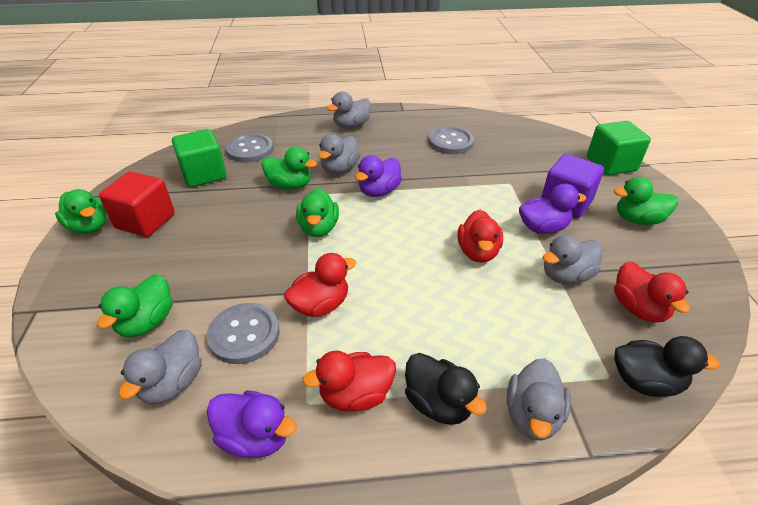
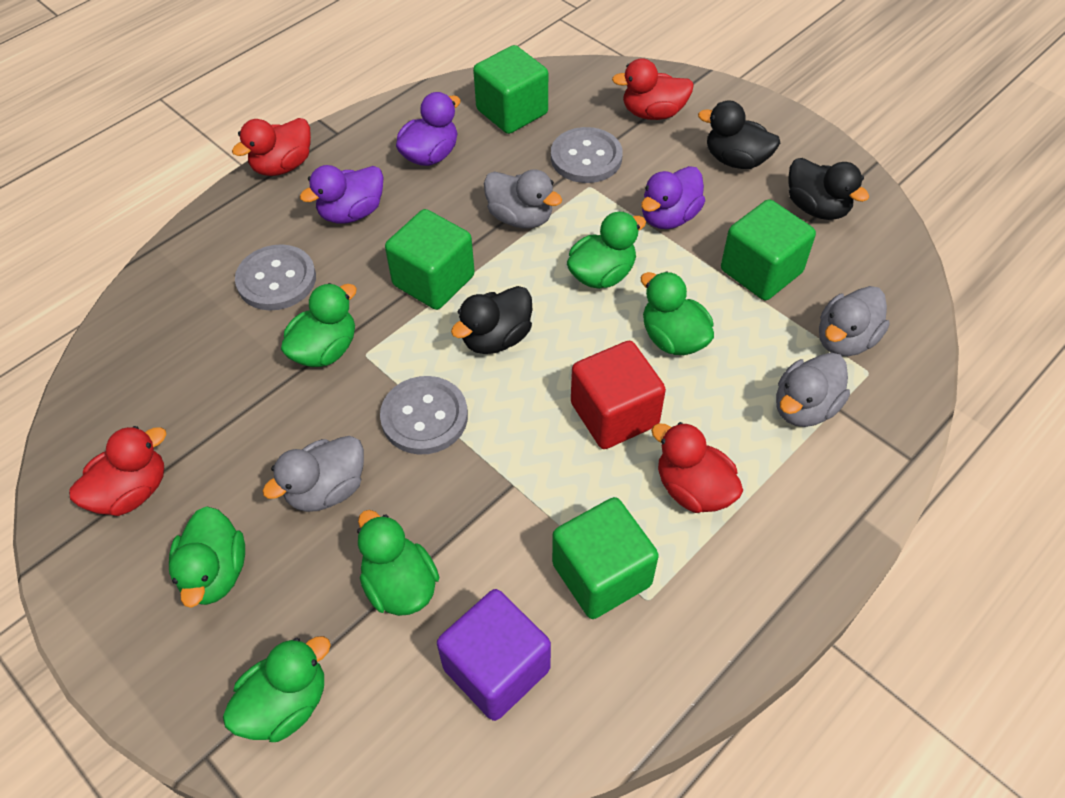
black duck: [405,353,487,425] [614,336,720,397] = 2 -> [451,286,532,354] [698,100,780,169] [788,158,869,220] = 3
green cube: [172,129,226,187] [587,121,651,175] = 2 -> [385,209,475,310] [473,45,548,134] [552,497,659,619] [721,199,816,300] = 4
green duck: [55,189,106,234] [97,274,173,337] [262,147,317,190] [296,188,339,237] [614,177,678,225] = 5 -> [169,506,245,608] [223,636,331,742] [281,283,357,367] [357,510,439,616] [567,212,646,289] [641,271,714,355] = 6
grey duck: [119,330,202,404] [318,134,361,174] [327,92,371,129] [506,358,571,441] [543,235,603,284] = 5 -> [262,436,364,512] [484,169,562,229] [776,353,850,427] [819,286,890,356] = 4

